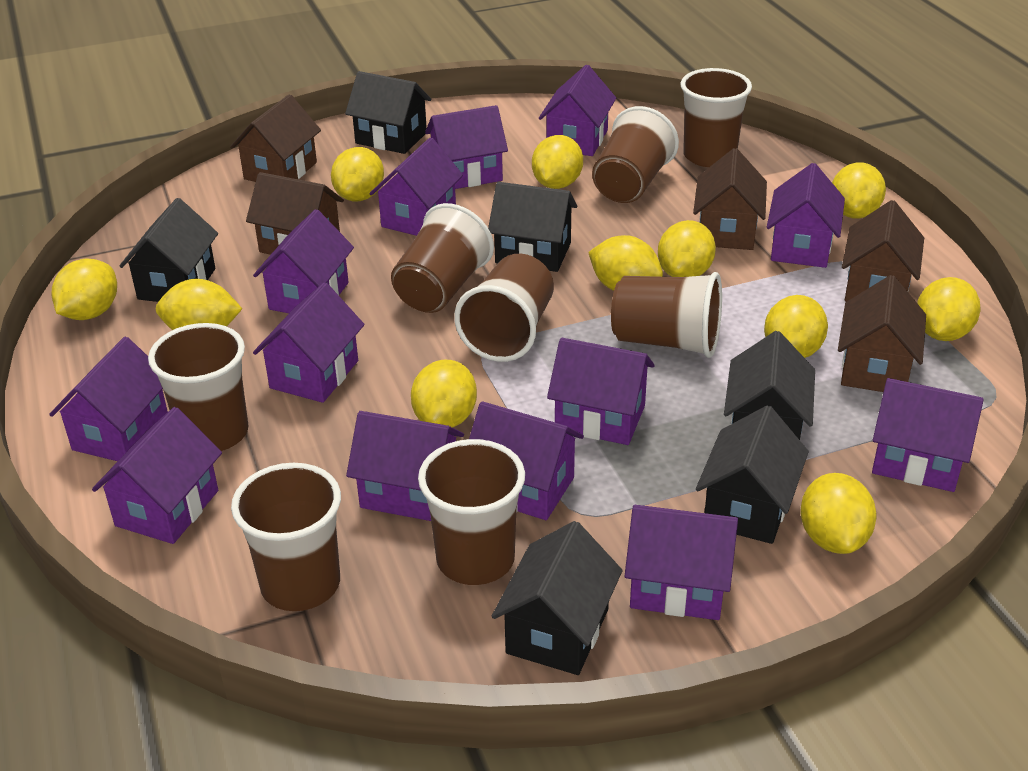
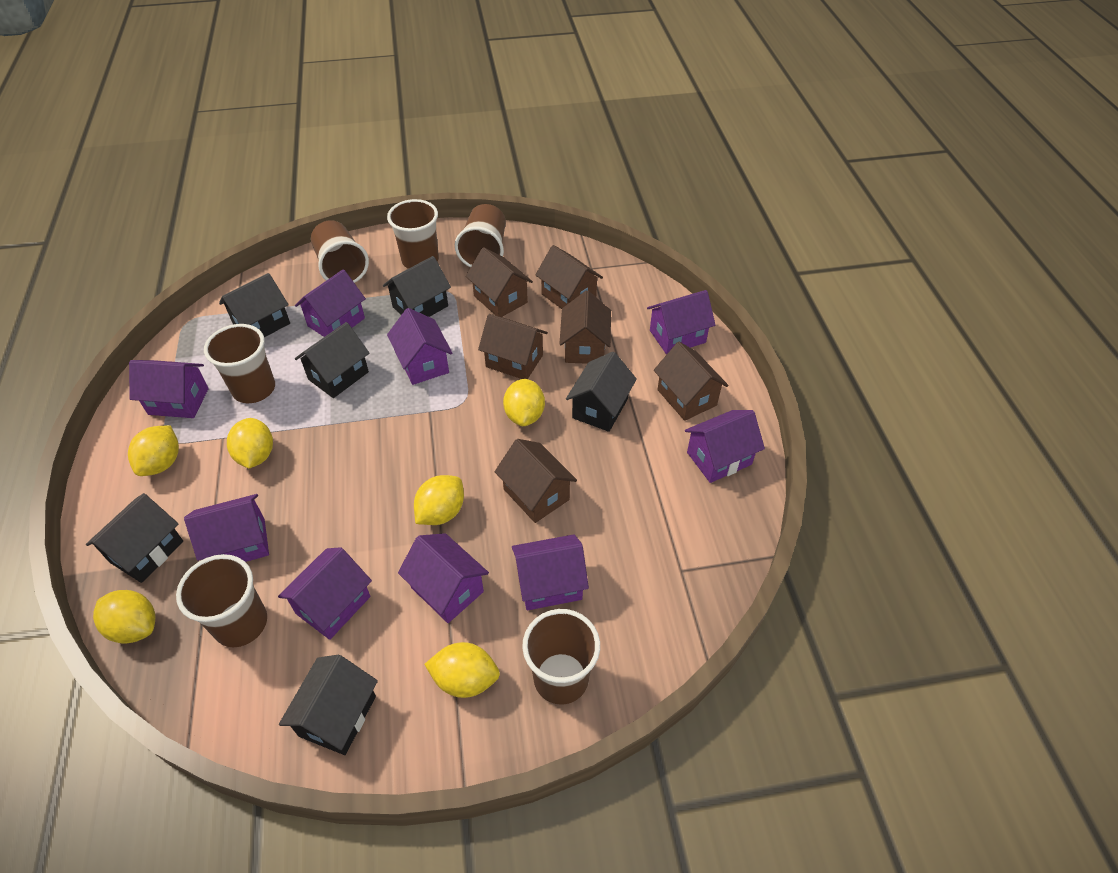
brown cup: [148,323,249,451] [231,463,341,611] [391,203,494,313] [418,439,525,585] [454,254,554,362] [592,106,679,203] [611,272,722,358] [680,68,752,167] = 8 -> [176,554,267,647] [204,324,275,403] [311,220,369,283] [387,199,439,269] [455,204,506,267] [522,609,600,705] = 6
brown house: [230,94,321,182] [246,172,344,255] [693,148,767,250] [838,275,926,392] [842,200,924,302] = 5 -> [466,247,533,317] [478,314,548,379] [495,439,577,523] [535,245,603,309] [559,291,611,364] [654,342,729,421] = 6
purple house: [49,337,168,461] [92,407,222,544] [253,209,354,313] [253,282,365,403] [346,411,464,521] [369,137,463,236] [425,105,508,189] [469,401,584,520] [539,65,616,156] [547,338,655,445] [625,505,738,620] [767,163,845,268] [872,378,984,492] = 13 -> [129,360,209,418] [184,494,269,562] [278,547,372,640] [295,269,366,337] [387,308,453,385] [398,533,489,623] [512,534,589,610] [647,290,716,355] [685,410,765,483] = 9
yellow lemon: [52,258,117,320] [156,279,242,330] [331,147,384,201] [411,360,477,428] [532,135,583,189] [588,235,663,291] [658,220,716,277] [764,295,828,358] [800,473,876,554] [832,162,886,219] [917,277,981,341] = 11 -> [93,590,156,644] [128,425,179,476] [227,418,273,468] [414,475,464,525] [424,642,500,698] [503,379,545,426] = 6

